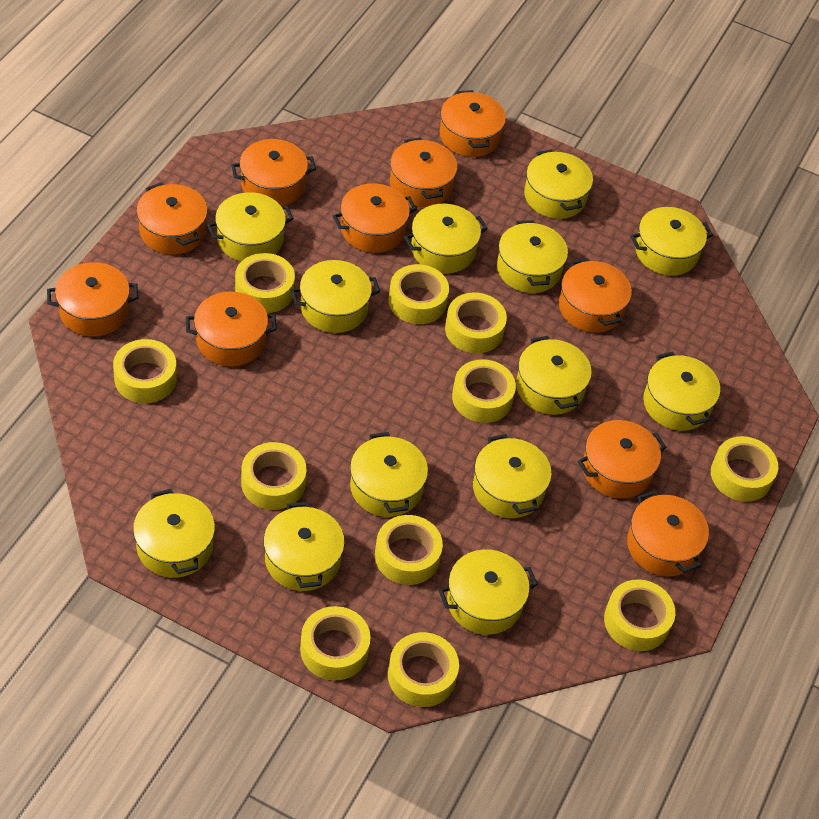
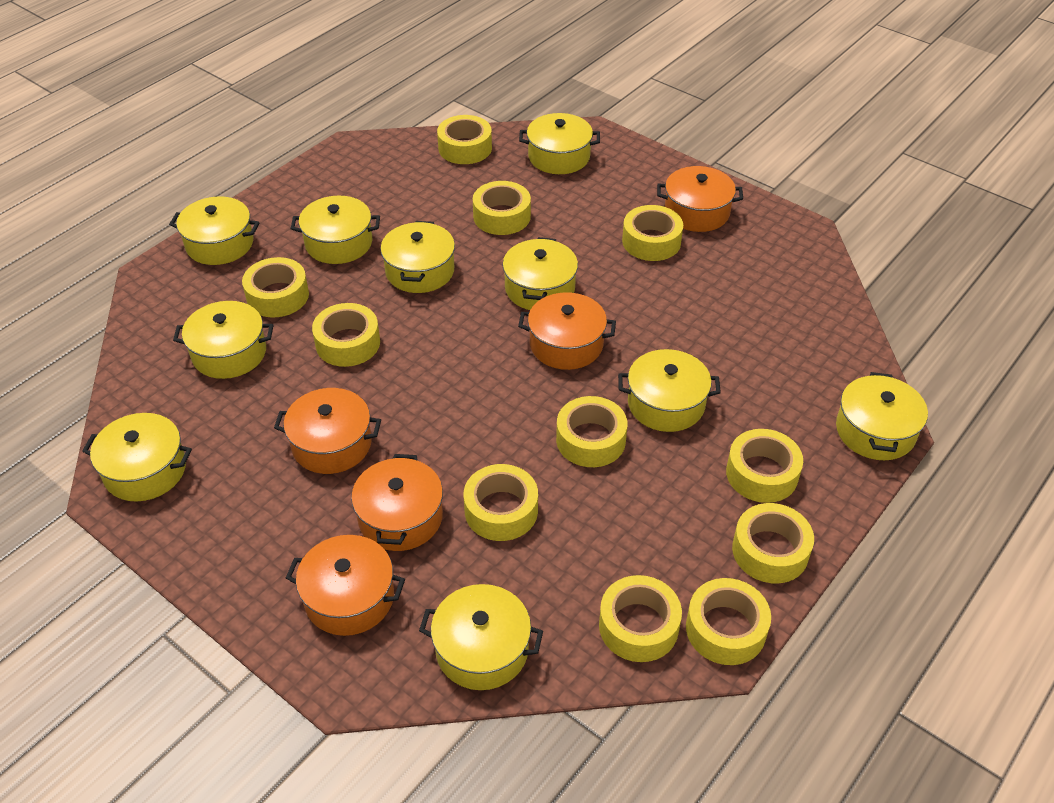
orange pot: [47,262,138,337] [136,182,208,255] [186,292,277,366] [231,139,316,206] [333,183,417,253] [390,138,457,207] [440,90,506,157] [559,258,632,333] [578,420,666,499] [627,490,709,577] = 10 -> [274,388,381,474] [286,535,405,636] [351,454,443,551] [518,292,616,370] [657,166,743,232] = 5
yellow pot: [133,489,215,578] [207,192,294,261] [263,502,345,591] [291,260,380,333] [350,432,428,517] [404,204,488,273] [439,549,538,635] [473,434,552,518] [497,220,568,293] [516,336,592,415] [524,149,593,219] [630,207,713,276] [643,352,720,431] = 13 -> [82,413,192,502] [169,196,260,265] [173,301,273,379] [291,196,380,264] [380,221,455,293] [419,584,543,690] [503,237,578,310] [519,113,600,174] [618,349,721,432] [836,372,928,460] = 10

